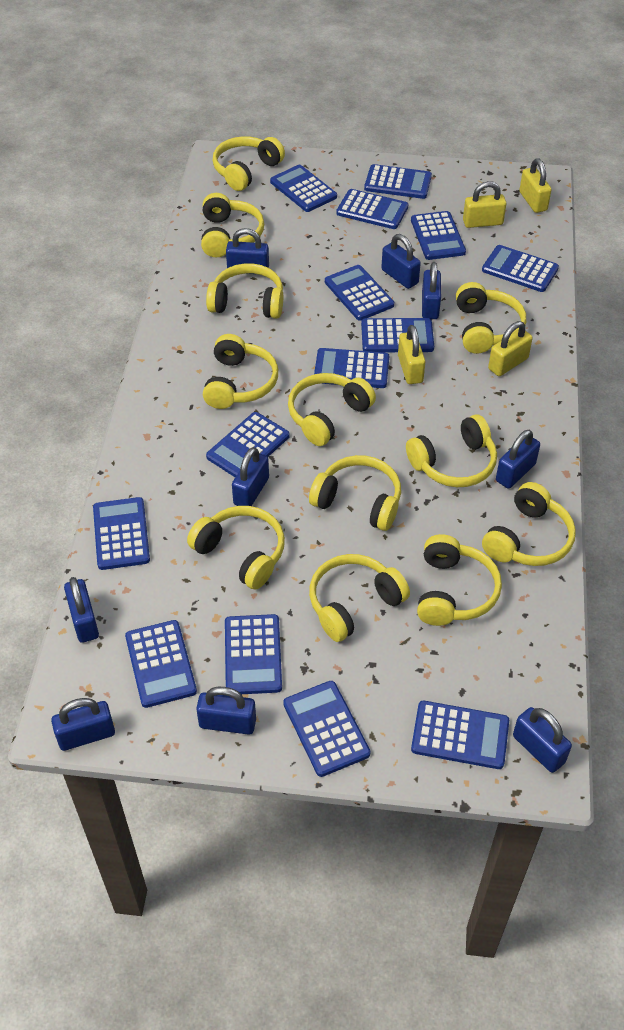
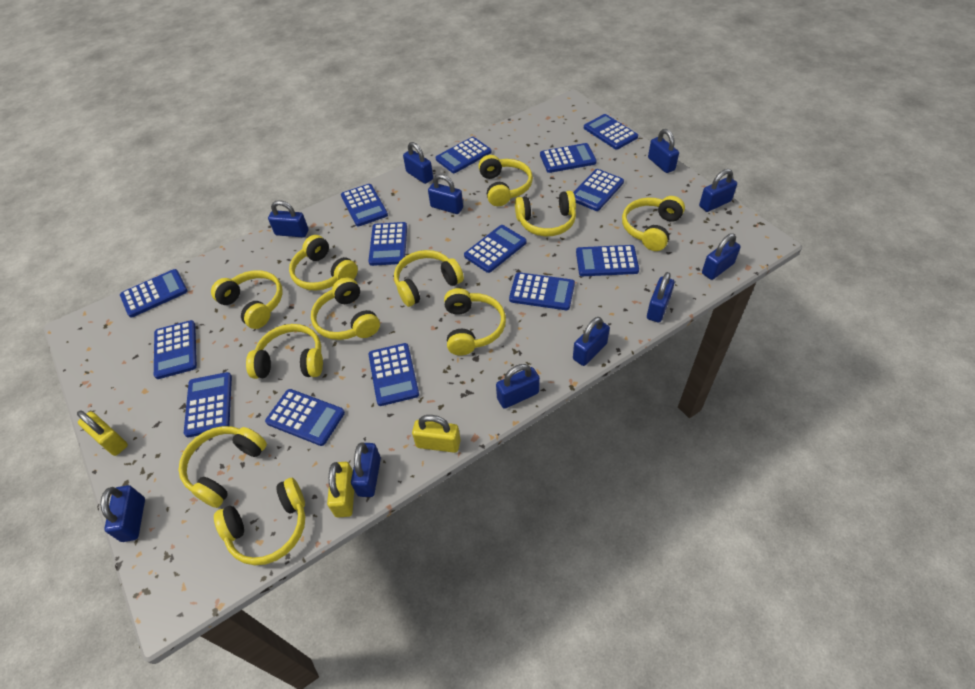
blue padlock: [51,698,115,751] [64,577,99,643] [196,687,256,735] [226,228,269,268] [232,447,269,506] [381,234,421,289] [422,262,441,319] [496,430,540,489] [513,707,572,773] = 9 -> [100,485,145,542] [268,200,309,237] [351,442,381,497] [403,142,433,184] [428,174,463,214] [496,364,540,409] [573,317,610,366] [647,272,674,322] [648,129,679,173] [699,169,737,212] [702,233,741,280] = 11
yellow headphones: [187,506,285,590] [201,193,264,257] [203,334,278,409] [206,263,283,319] [213,136,285,191] [288,373,376,446] [309,455,401,531] [309,554,410,642] [406,414,497,487] [417,534,502,626] [456,282,526,354] [482,482,576,566] = 12 -> [179,426,267,508] [211,270,283,329] [214,478,305,565] [246,324,323,379] [289,235,358,291] [311,277,380,340] [394,250,464,307] [444,288,506,355] [478,155,533,206] [515,191,576,236] [622,196,685,251] = 11
yellow padlock: [398,325,425,384] [463,181,506,228] [488,321,533,376] [519,158,551,213] = 4 -> [77,410,128,456] [327,462,354,518] [412,415,461,453] = 3

